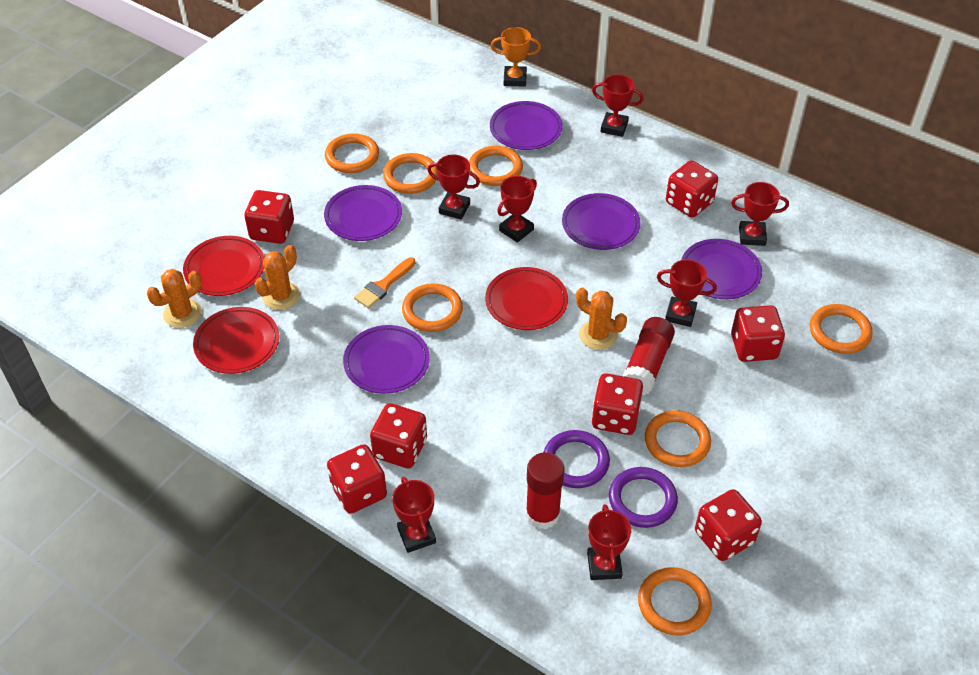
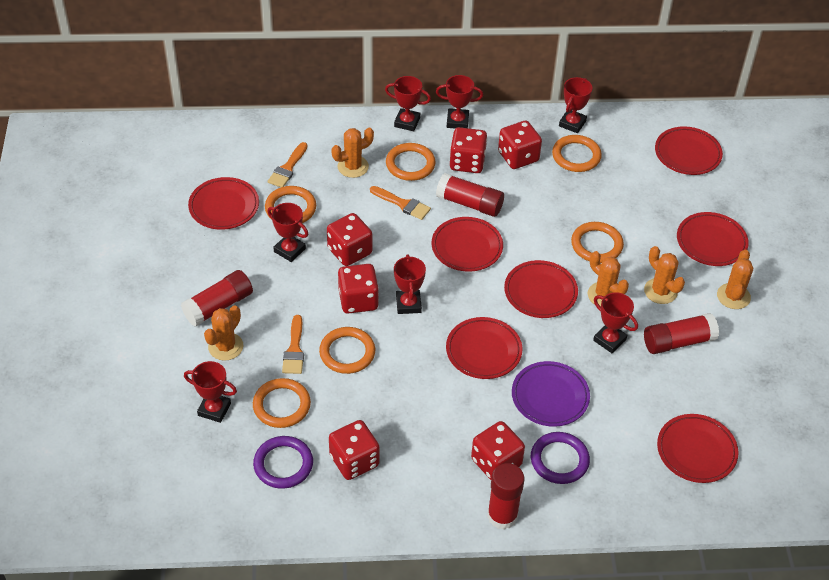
orange brush: [354,257,415,308] = 1 -> [268,142,308,187] [282,315,304,374] [370,186,431,220] = 3
orange cactus: [147,269,202,328] [255,245,300,310] [576,288,627,350] = 3 -> [204,305,243,361] [331,127,374,178] [588,251,629,307] [644,246,685,304] [717,250,753,309] = 5
orange ring: [325,133,379,173] [383,153,438,194] [402,283,463,332] [469,146,523,186] [638,567,712,635] [645,410,711,467] [810,304,873,354] = 7 -> [253,378,311,428] [265,186,316,223] [319,327,375,374] [386,143,436,181] [552,135,602,172] [571,222,624,263] = 6
orange trophy: [491,27,541,87] = 1 -> none = 0
purple plate: [324,185,402,241] [343,325,430,394] [490,101,562,150] [562,193,641,250] [681,239,762,299] = 5 -> [512,361,590,427] = 1
red dice: [244,190,294,244] [327,444,387,514] [370,403,427,468] [592,373,643,435] [666,160,718,218] [695,489,762,561] [731,305,785,362] = 7 -> [327,213,372,266] [329,420,380,480] [338,264,379,314] [450,127,487,173] [471,421,525,480] [498,121,542,169] = 6
red glue stick: [526,452,565,529] [623,317,675,395] = 2 -> [181,270,253,327] [436,173,504,217] [487,463,524,530] [644,313,719,354] = 4
red plate: [183,236,264,296] [193,307,279,374] [485,267,568,330] = 3 -> [188,177,259,230] [431,217,503,272] [446,317,522,379] [504,260,578,318] [655,126,723,175] [657,414,738,483] [677,212,749,266] = 7

